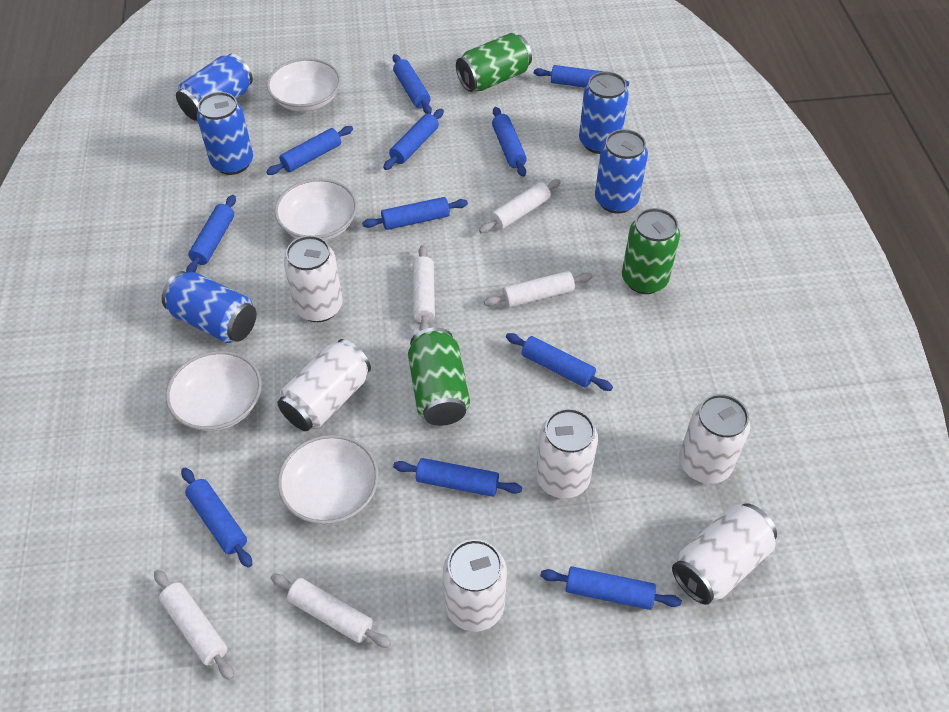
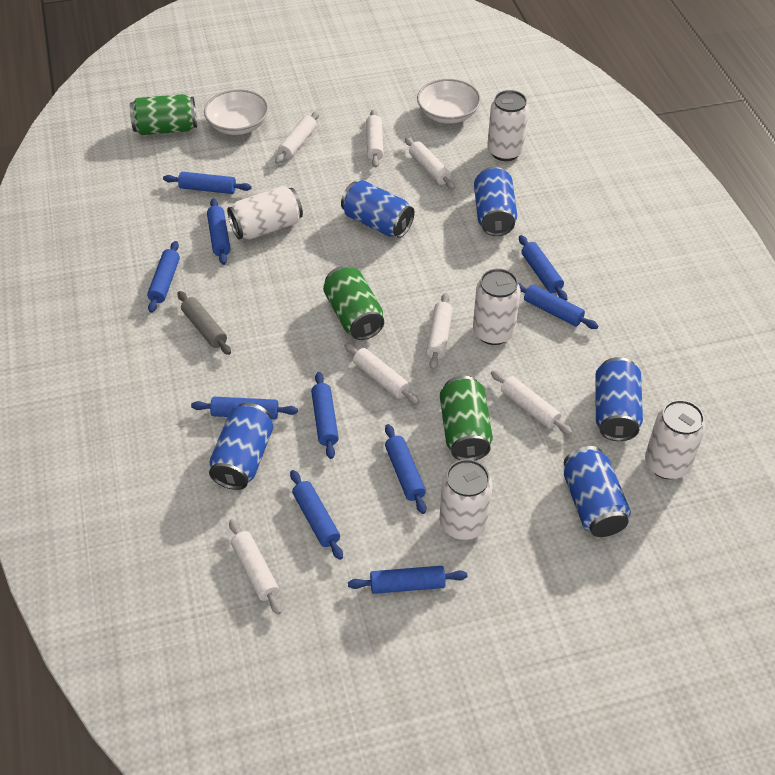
blue rolling pin: [181,468,252,568] [186,195,236,273] [266,126,353,175] [362,197,468,230] [383,109,444,170] [392,54,432,114] [393,458,522,497] [492,107,527,177] [506,333,613,391] [534,65,629,88] [541,566,682,610] = 11 -> [147,241,180,313] [163,172,251,194] [191,397,298,419] [207,198,230,265] [290,470,343,560] [311,372,339,459] [348,566,468,594] [385,424,426,514] [518,283,598,329] [519,235,567,301] = 10
grey rolling pin: none = 0 -> [177,291,231,355] = 1
white bowl: [166,351,262,431] [267,58,341,112] [275,179,357,241] [278,435,379,524] = 4 -> [204,89,269,135] [417,79,481,124] = 2
white can: [277,339,371,431] [284,235,343,322] [443,539,507,632] [536,408,598,498] [672,503,777,605] [679,394,750,484] = 6 -> [227,186,303,240] [439,459,493,540] [473,268,520,345] [487,90,529,161] [645,400,706,479] = 5
white rolling pin: [154,570,234,680] [271,574,391,648] [413,245,435,331] [479,179,561,233] [484,271,593,308] = 5 -> [229,519,281,615] [275,111,319,164] [345,343,419,404] [366,109,383,167] [405,137,456,190] [426,292,453,370] [491,370,572,435] = 7

